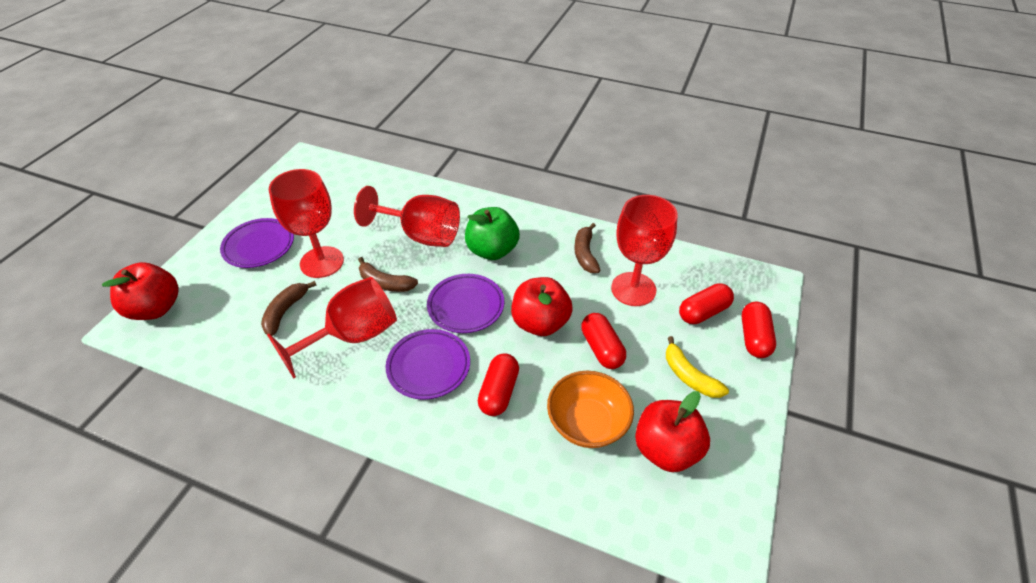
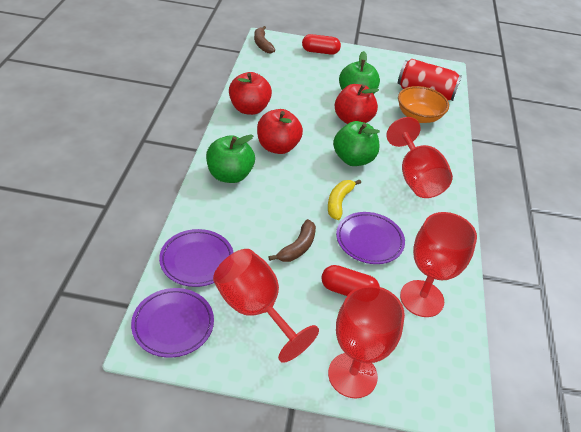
brown banana: [261,281,316,336] [358,257,418,292] [574,223,600,273] = 3 -> [254,26,275,54] [269,219,316,262] = 2
green apple: [465,207,520,260] = 1 -> [206,135,255,183] [333,121,380,166] [339,51,380,94] = 3
red can: none = 0 -> [398,59,462,101] = 1
red capsule: [478,353,519,416] [581,313,626,369] [679,283,734,324] [742,302,776,358] = 4 -> [302,34,341,55] [321,265,380,296] = 2

